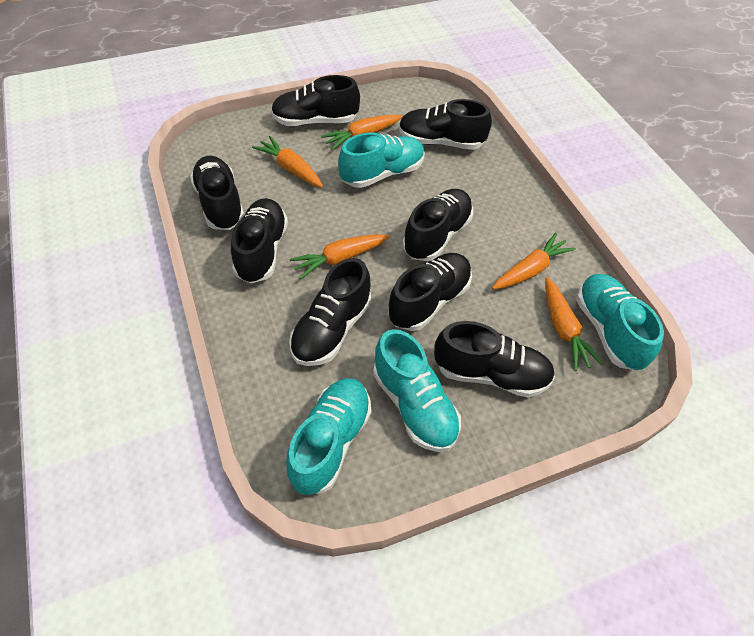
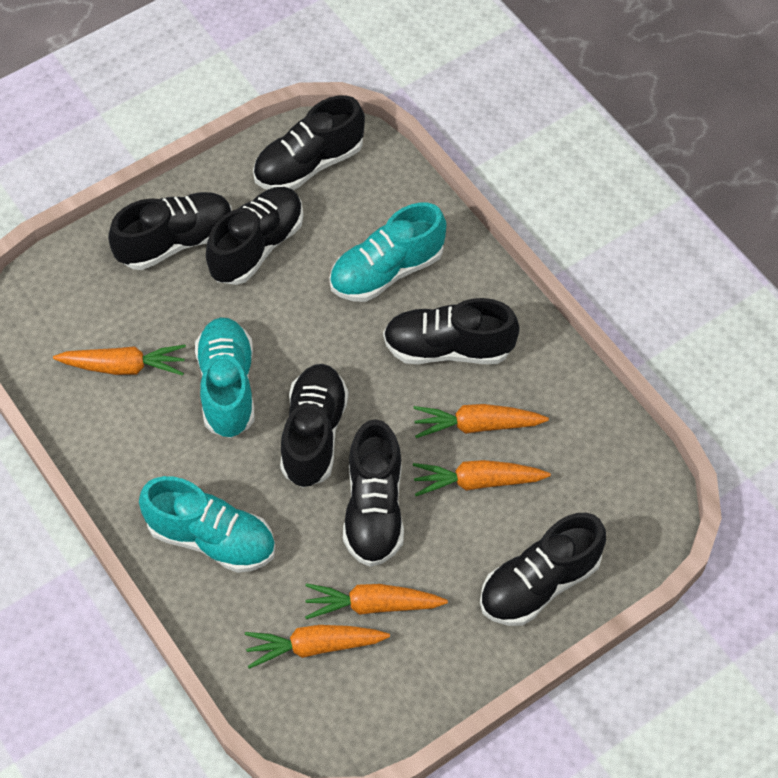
black shoe: [190,156,244,230] [231,198,288,284] [271,75,360,126] [289,258,371,366] [388,253,472,331] [399,99,492,150] [403,189,473,261] [434,321,555,397] = 8 -> [108,192,232,270] [206,187,303,285] [253,95,365,190] [280,364,349,488] [343,419,404,567] [383,298,520,364] [480,513,606,626] = 7
turquoise shoe: [286,378,371,495] [338,132,425,188] [373,329,461,452] [576,274,664,371] = 4 -> [139,476,275,573] [195,317,254,438] [329,203,446,302] = 3

